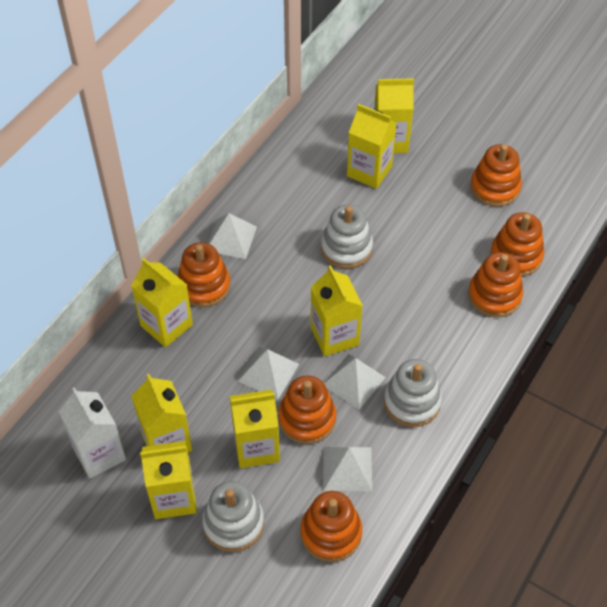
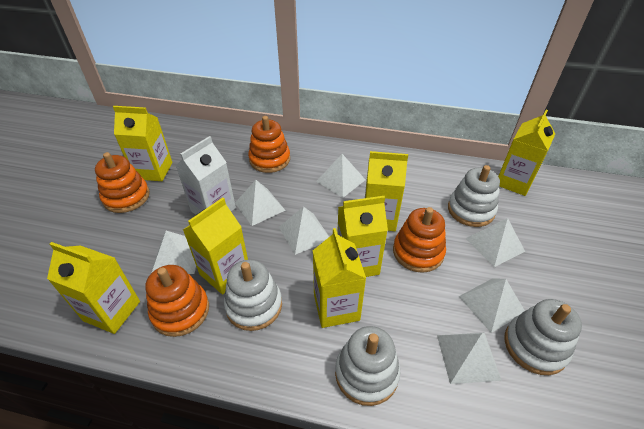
orange stacking toy: [177,242,230,307] [278,376,336,444] [301,491,362,562] [468,252,523,317] [470,144,522,207] [490,212,544,276] = 6 -> [95,152,150,213] [145,265,209,337] [248,116,290,173] [393,207,446,273] = 4
white pyramid: [208,213,257,259] [238,347,299,399] [323,447,372,491] [324,354,386,409] = 4 -> [152,231,196,274] [235,180,286,226] [279,206,329,255] [316,154,365,198] [437,333,502,384] [459,278,525,333] [466,218,525,267] = 7
white stacking toy: [202,481,264,552] [321,205,373,269] [384,359,442,427] = 3 -> [224,259,282,331] [335,326,400,406] [448,165,500,227] [504,299,582,375] = 4

